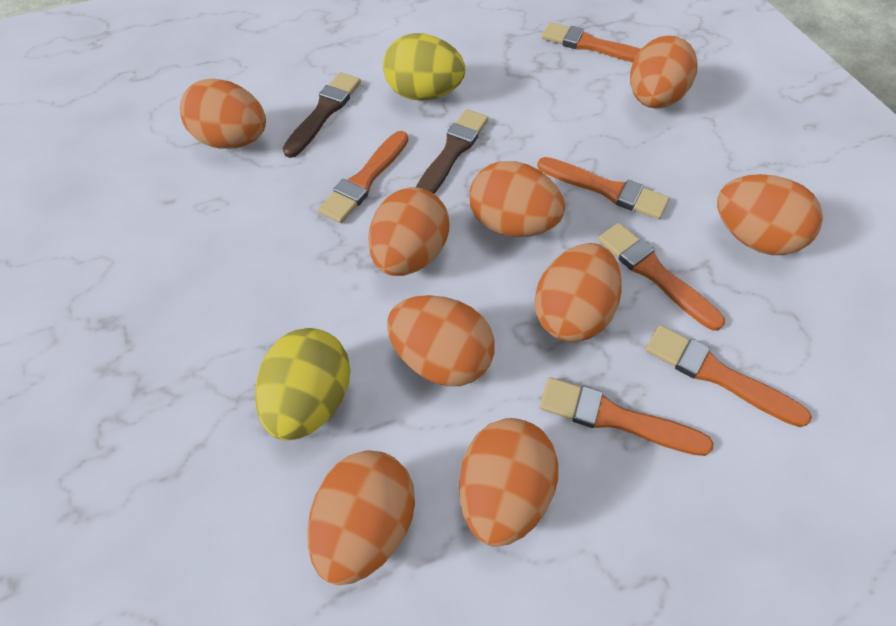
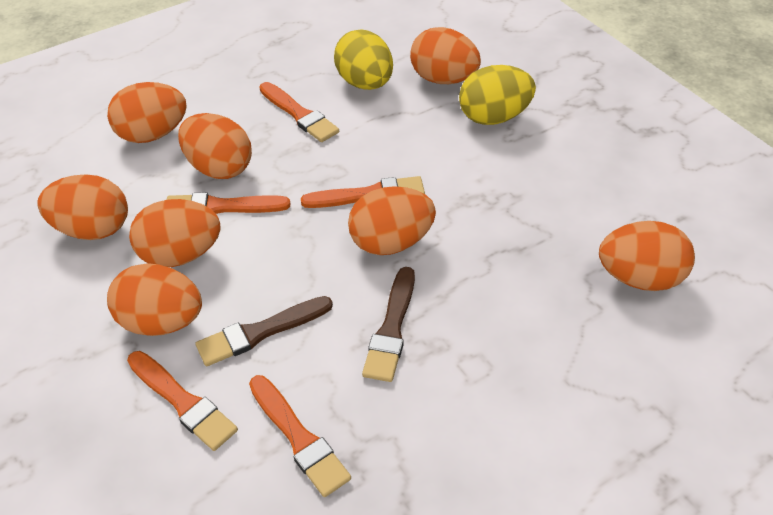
orange brush: [318,131,408,223] [537,157,669,219] [540,377,714,456] [542,22,641,62] [598,223,725,330] [645,325,812,427] = 6 -> [127,351,238,451] [167,192,290,214] [249,375,351,497] [260,82,339,142] [301,176,425,208] = 5
orange egg: [180,79,266,149] [307,451,415,585] [368,187,450,276] [387,295,495,386] [459,418,558,547] [469,161,565,237] [534,243,622,342] [630,35,698,109] [717,174,823,255] = 9 -> [37,174,128,240] [107,82,187,143] [107,263,202,336] [129,199,221,267] [178,113,252,179] [348,186,436,255] [410,27,481,84] [599,221,695,291] = 8

